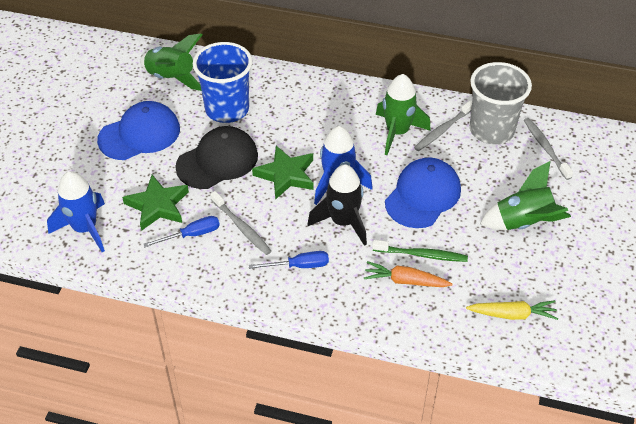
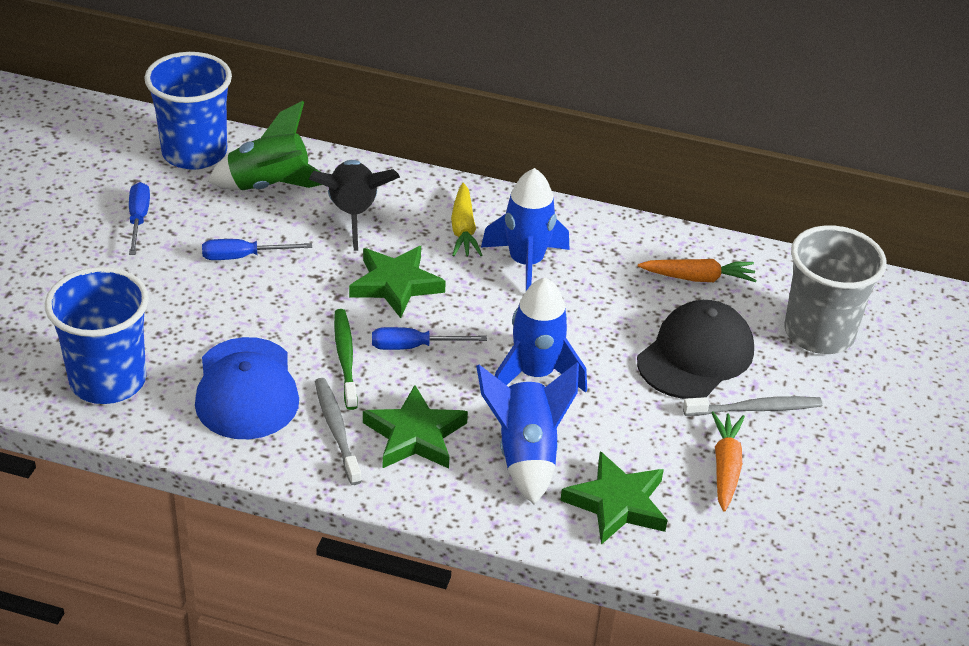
blue cap: [97,101,180,160] [385,158,461,228] = 2 -> [195,337,299,439] = 1
blue cup: [193,42,252,123] = 1 -> [45,267,149,404] [144,52,232,170] = 2
blue rocket: [47,171,105,252] [314,126,373,205] = 2 -> [476,363,579,505] [481,168,570,291] [495,277,587,393] = 3
blue screwdriver: [143,216,220,247] [249,251,329,269] = 2 -> [129,182,150,255] [202,239,312,260] [372,327,487,350] = 3
green rocket: [140,33,202,91] [376,74,431,155] [480,161,571,230] = 3 -> [208,101,322,190] = 1
green star: [122,175,189,231] [252,146,314,200] = 2 -> [349,246,446,318] [363,385,468,468] [560,451,668,545] = 3
grey toothbrush: [210,191,272,255] [414,100,472,151] [524,118,573,180] = 3 -> [315,378,362,485] [683,396,823,416] = 2
orange carrot: [364,261,453,287] = 1 -> [638,259,757,282] [711,412,745,512] = 2

